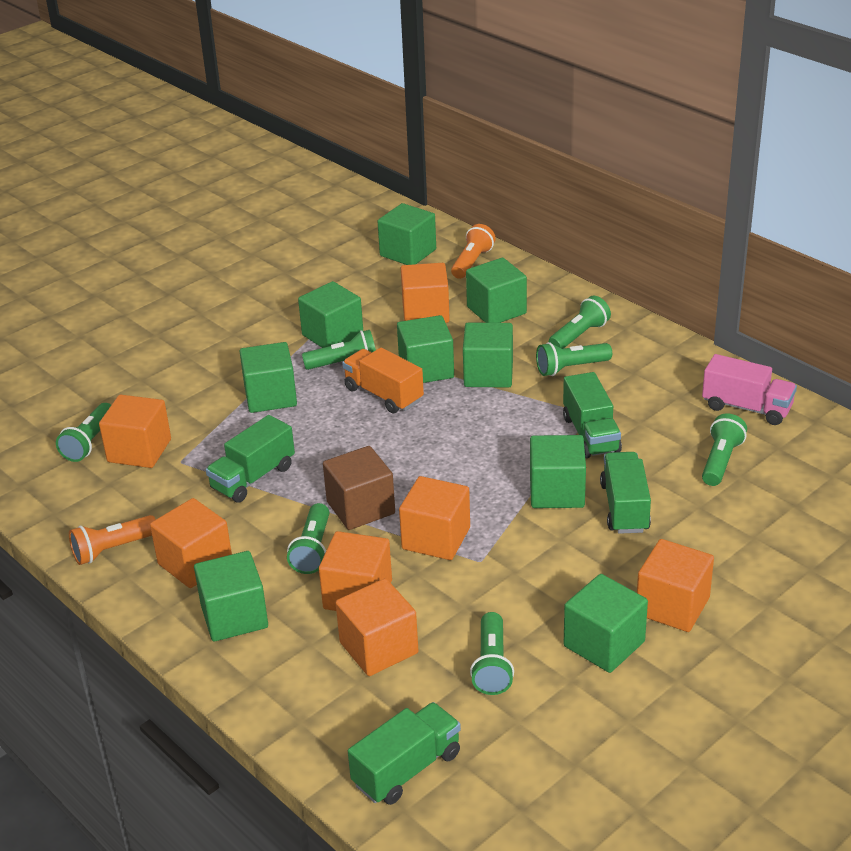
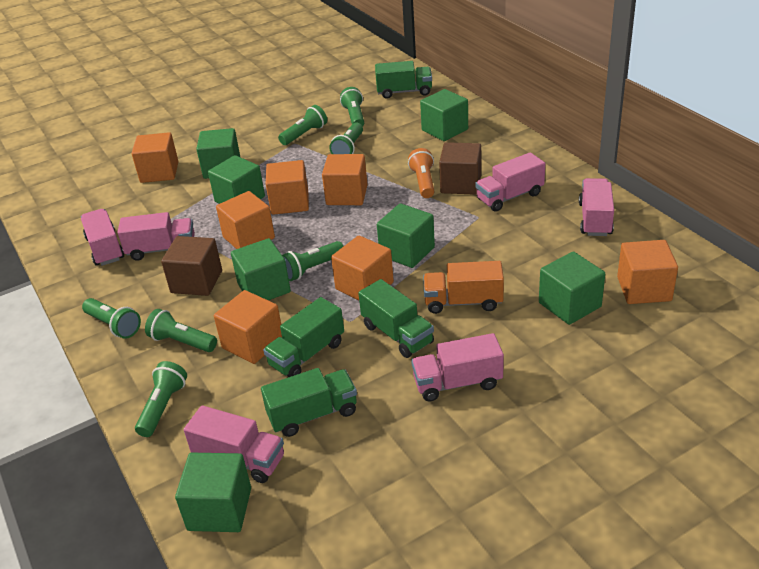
brown cube: [323,446,395,530] = 1 -> [161,236,222,296] [439,142,481,195] = 2
green cube: [194,551,268,641] [239,342,297,413] [298,281,363,348] [378,203,436,265] [397,315,454,383] [463,323,513,388] [466,258,527,323] [530,435,586,508] [564,574,648,673] = 9 -> [175,453,251,532] [196,128,240,179] [208,155,265,204] [231,238,291,300] [377,204,435,268] [420,89,468,141] [539,251,605,325] = 7
orange flashlight: [69,515,156,565] [451,224,496,279] = 2 -> [408,148,435,198] = 1
pink truck: [702,354,797,425] = 1 -> [81,209,124,266] [117,212,195,261] [184,405,284,483] [411,333,504,402] [475,152,545,212] [579,178,614,236] = 6

